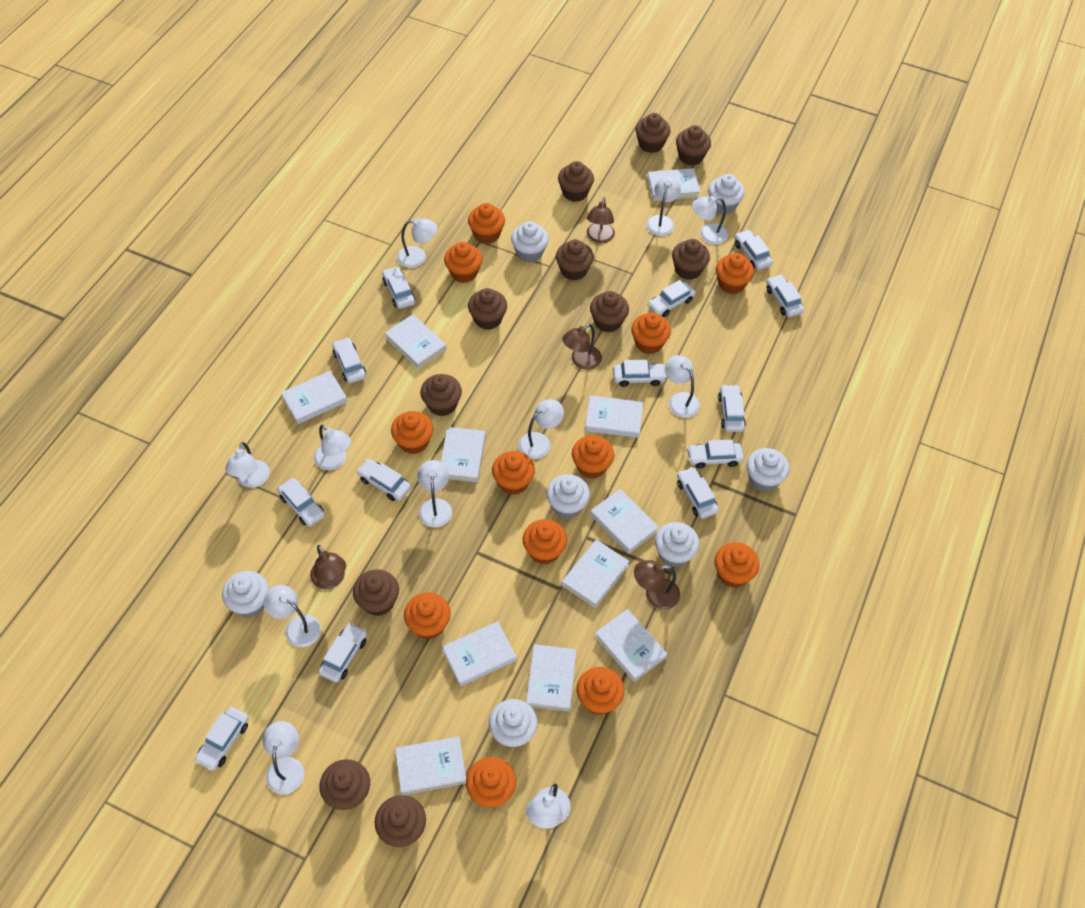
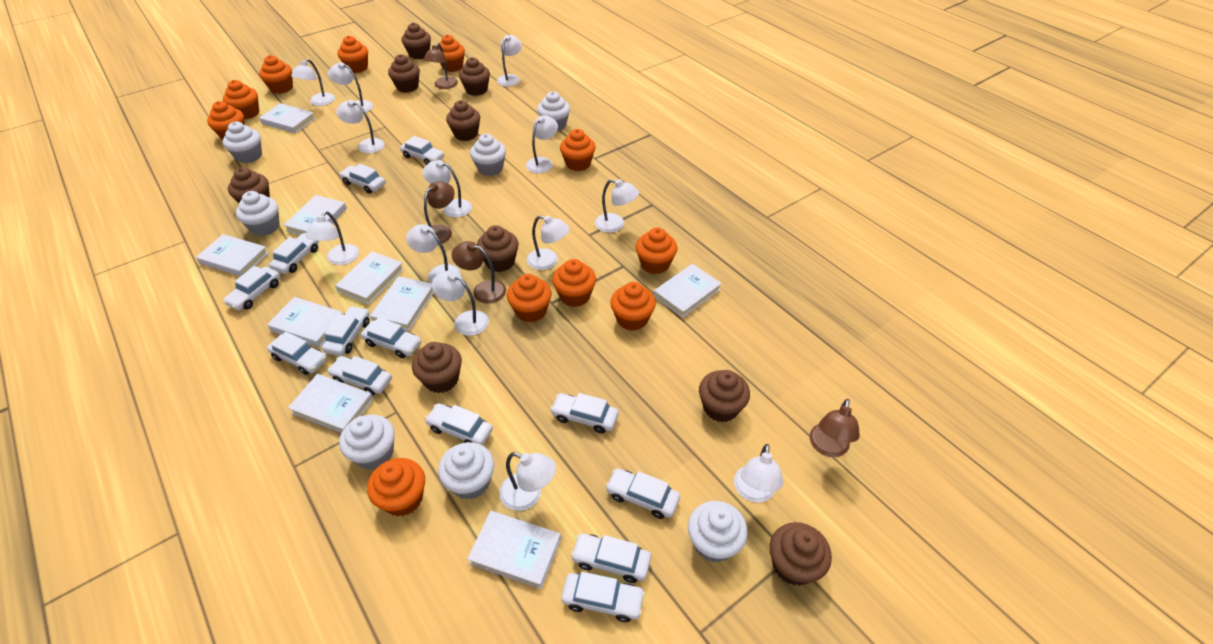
brown cupcake: [319,759,370,810] [353,569,399,616] [375,795,426,847] [420,374,462,416] [468,288,507,330] [556,239,594,281] [558,161,594,202] [590,291,629,333] [635,113,670,153] [672,239,710,280] [676,125,711,166] = 11 -> [228,167,270,203] [388,54,420,93] [402,23,431,59] [412,342,462,393] [446,100,480,141] [459,57,490,96] [477,225,519,272] [699,370,750,422] [769,522,832,586] = 9
orange cupcake: [391,411,433,454] [404,592,451,639] [444,242,482,283] [466,757,516,807] [468,203,505,244] [492,451,535,495] [523,519,567,564] [572,435,614,479] [577,667,625,715] [631,313,671,354] [714,542,760,588] [716,253,754,294] = 12 -> [207,101,245,140] [223,80,259,120] [259,55,293,94] [337,36,368,73] [367,458,425,516] [438,35,465,72] [507,274,552,322] [552,259,596,307] [560,129,596,171] [610,282,656,331] [635,227,677,274] = 11
white book: [281,371,348,424] [385,314,447,369] [395,737,466,795] [441,427,486,482] [442,621,516,686] [526,644,577,712] [562,540,630,608] [585,395,644,438] [590,489,659,554] [595,609,667,682] [647,168,701,201] = 11 -> [196,234,269,276] [259,103,316,133] [267,297,343,347] [284,195,347,235] [288,374,374,433] [335,251,404,304] [370,276,434,331] [467,511,561,589] [654,264,722,318] = 9
white lamp: [225,442,270,488] [263,721,304,794] [264,585,321,647] [314,425,351,470] [397,218,437,268] [417,460,452,527] [519,399,564,459] [526,784,571,829] [646,176,681,236] [665,355,700,418] [692,196,728,244] = 11 -> [291,59,335,106] [306,211,359,265] [328,62,373,113] [336,100,385,154] [406,224,460,283] [422,160,472,218] [432,270,489,336] [497,35,522,87] [499,452,556,511] [526,115,558,174] [527,215,570,270] [595,179,639,233] [734,444,783,503] = 13

